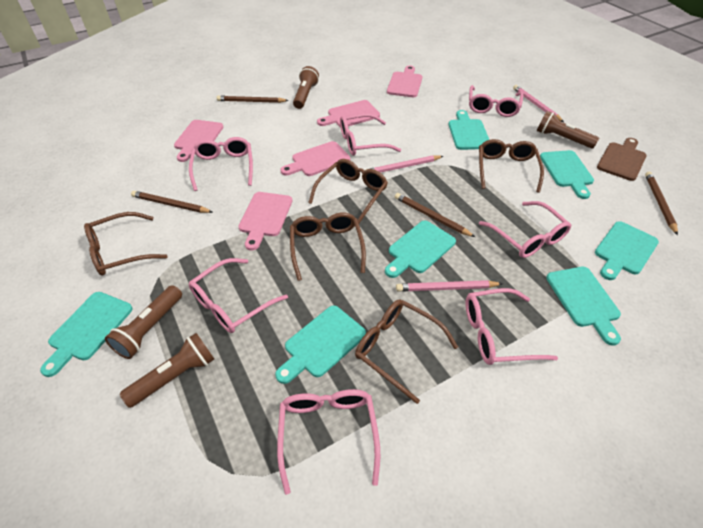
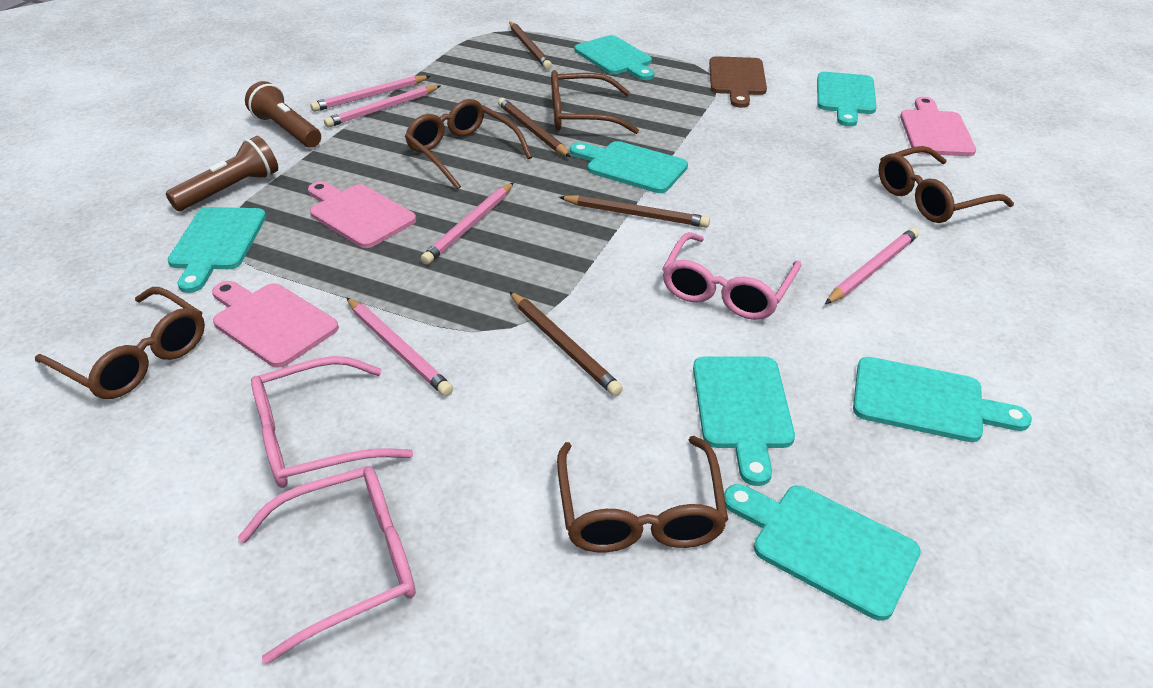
brown flashlight: [105,285,182,359] [120,333,214,408] [293,66,319,109] [537,111,599,148] = 4 -> [166,136,278,211] [245,81,321,148] = 2
pink cutting board: [174,120,223,162] [238,192,292,250] [280,141,350,176] [317,100,380,127] [387,66,422,97] = 5 -> [212,281,339,368] [308,181,416,248] [900,97,976,156] = 3
pink glasses: [189,137,253,191] [189,258,288,333] [277,389,380,495] [340,114,401,156] [466,288,558,365] [469,85,523,117] [479,201,571,258] = 7 -> [238,466,416,664] [251,356,413,488] [662,232,801,320] = 3
pink pencil: [366,155,443,173] [396,280,503,291] [513,85,564,122] = 3 -> [310,75,430,112] [324,85,440,127] [346,297,453,396] [421,182,514,265] [825,228,919,304] = 5

